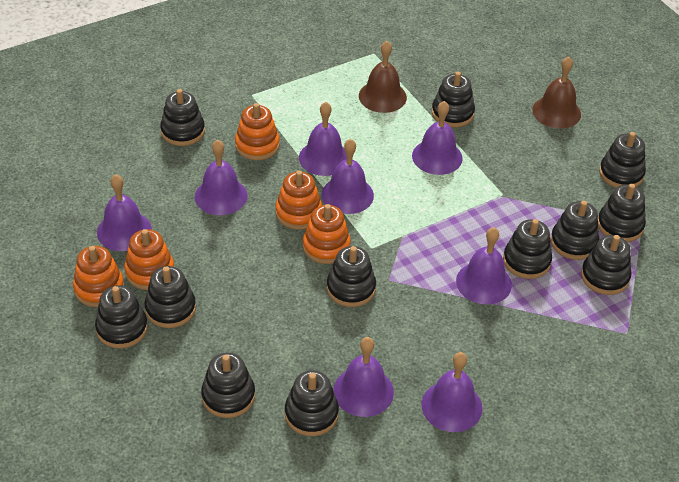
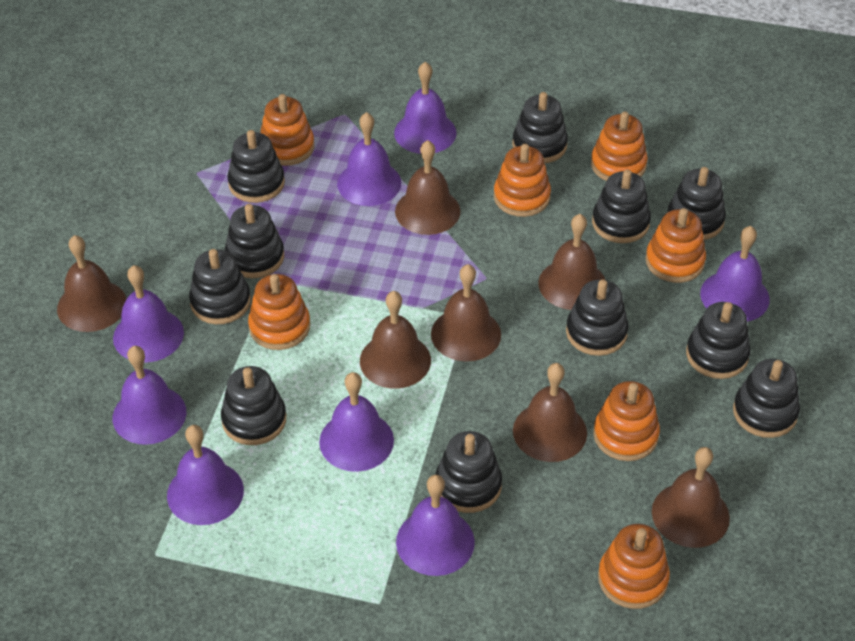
black stacking toy: [95,285,148,349] [145,266,196,328] [160,89,205,146] [201,353,255,418] [285,370,339,436] [327,246,376,307] [432,72,475,127] [503,219,552,279] [550,201,599,260] [581,235,632,295] [598,184,646,242] [599,132,646,188] = 12 -> [189,249,251,324] [221,366,286,445] [224,204,284,278] [227,130,285,203] [435,431,502,513] [512,92,568,163] [566,279,629,356] [592,170,651,243] [667,167,726,240] [686,302,751,379] [733,359,800,438] = 11
brown bell: [359,41,407,113] [532,57,581,129] = 2 -> [57,235,126,332] [360,291,431,389] [395,140,460,235] [431,264,501,362] [513,363,587,462] [538,214,605,310] [652,447,730,548] = 7
orange stacking toy: [73,246,124,307] [124,229,174,290] [235,103,280,160] [276,171,322,230] [303,204,351,264] = 5 -> [248,274,310,350] [260,94,314,166] [494,144,551,217] [591,111,648,181] [593,381,660,461] [598,524,670,609] [645,208,706,283] = 7

